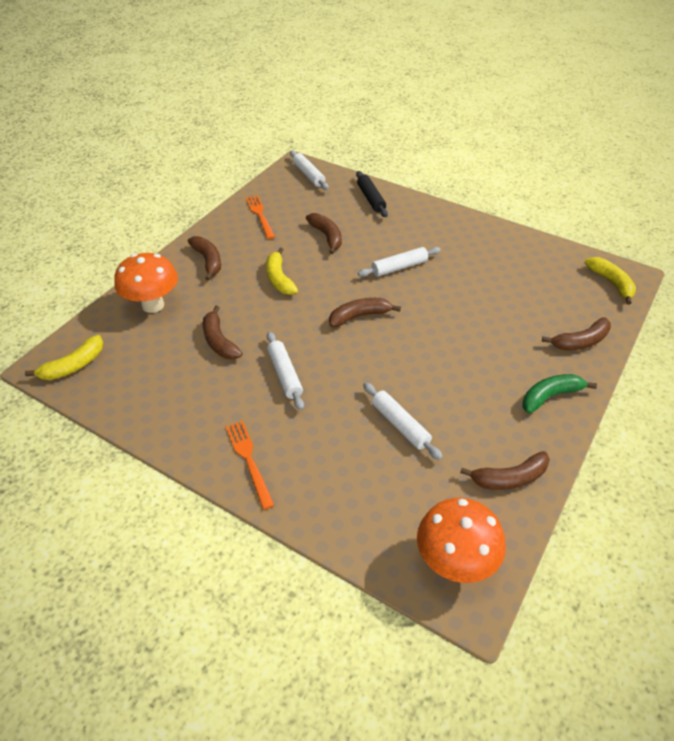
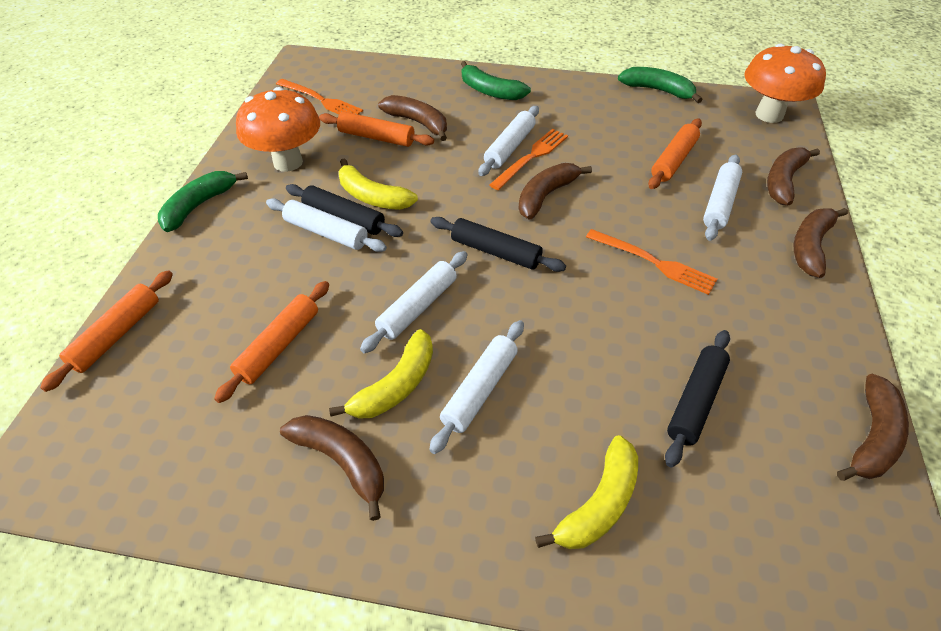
black rolling pin: [356,171,388,217] = 1 -> [286,184,403,237] [430,217,566,272] [665,330,730,467] = 3
green banana: [522,374,597,414] = 1 -> [158,171,248,232] [461,61,531,100] [618,67,702,103] = 3
orange fork: [226,421,274,510] [246,195,275,239] = 2 -> [276,79,363,115] [489,129,568,190] [586,229,717,295] = 3
orange rolling pin: none = 0 -> [40,270,173,392] [214,281,329,403] [319,112,434,147] [648,119,702,189] = 4
white rolling pin: [267,332,304,410] [290,151,329,190] [358,247,441,277] [363,382,443,460] = 4 -> [266,198,387,252] [360,251,467,353] [429,320,524,454] [478,106,539,176] [703,154,742,241] = 5

